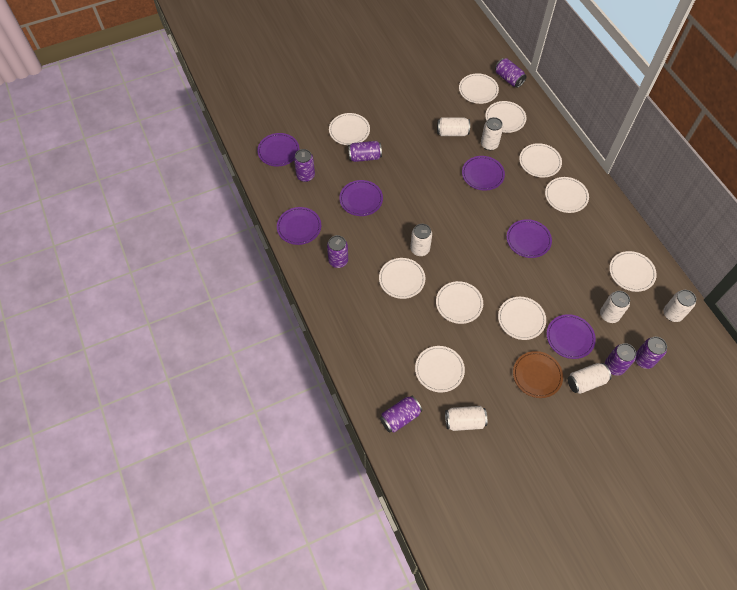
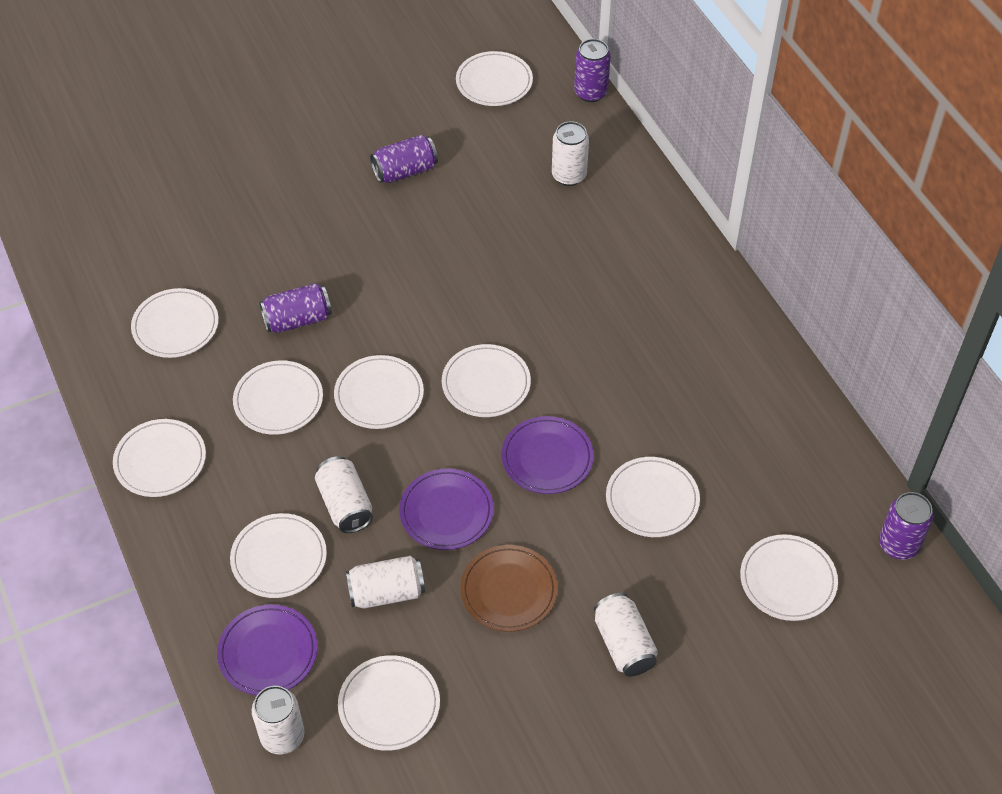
purple can: [294,149,315,182] [327,235,348,268] [348,141,382,162] [380,395,422,433] [495,58,527,88] [605,343,636,376] [635,337,667,369] = 7 -> [259,283,332,333] [370,135,438,183] [574,39,611,102] [879,492,933,560] = 4
purple plate: [257,133,299,166] [277,207,321,245] [339,180,383,216] [462,156,505,191] [507,219,552,258] [547,314,596,359] = 6 -> [217,604,318,696] [399,468,494,550] [502,416,594,494] = 3
white can: [410,224,432,256] [437,117,470,136] [445,406,487,431] [481,117,503,150] [568,363,611,394] [600,291,630,323] [663,290,696,322] = 7 -> [252,686,305,754] [315,456,373,533] [346,556,425,609] [552,121,589,186] [594,593,658,677] = 5

